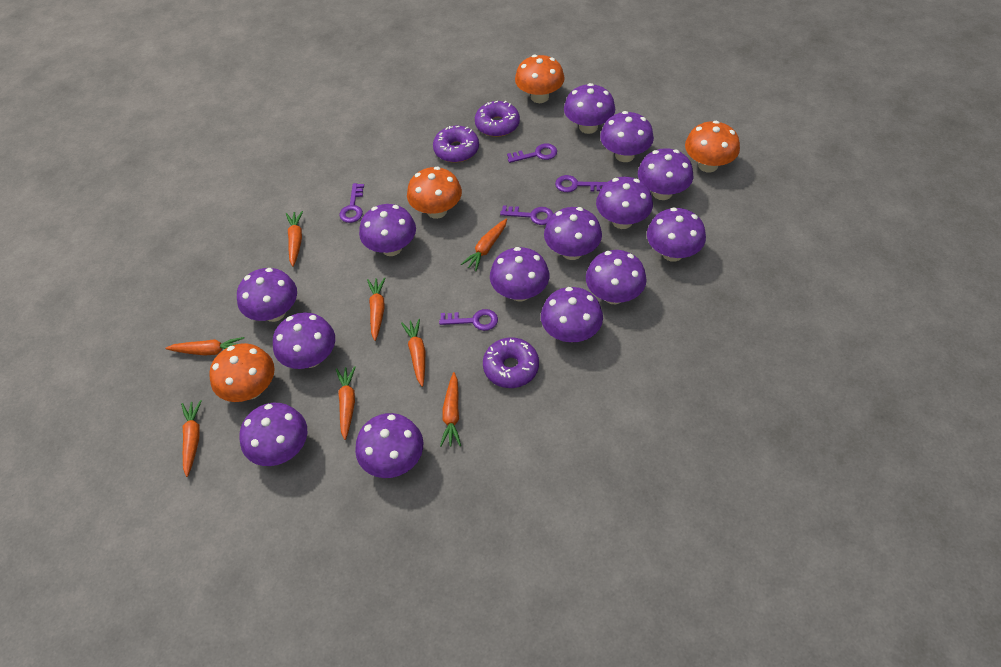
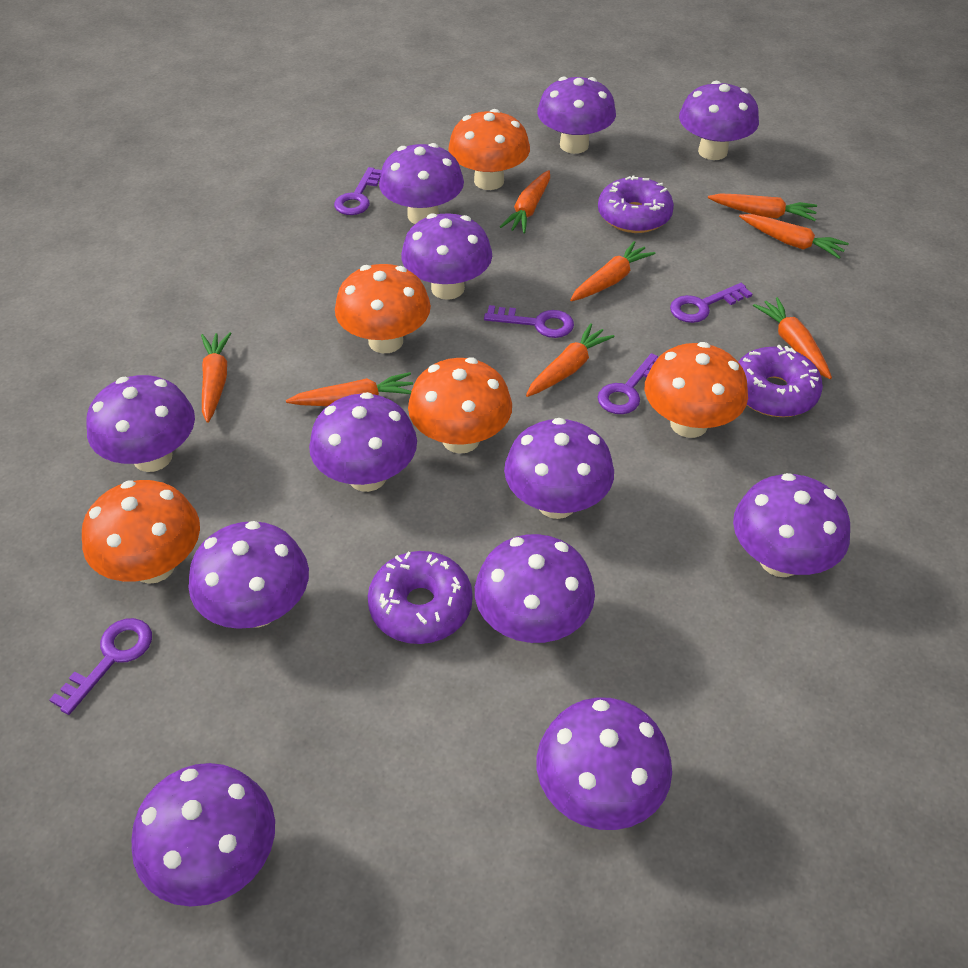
orange mushroom: [209,343,275,402] [407,167,462,219] [515,55,565,103] [685,121,740,172] = 4 -> [82,480,200,584] [335,264,431,353] [408,357,512,454] [448,109,530,190] [645,342,748,438] = 5
purple mushroom: [237,268,297,322] [239,403,307,466] [273,312,335,369] [355,413,423,478] [359,204,416,256] [490,247,549,302] [541,287,603,343] [544,207,602,260] [564,83,615,134] [586,250,647,304] [596,177,653,229] [600,111,654,162] [638,148,693,200] [647,207,706,262] = 14 -> [86,375,195,472] [131,763,275,907] [189,521,309,629] [309,392,417,492] [379,143,464,224] [401,213,492,300] [475,534,595,643] [504,418,614,519] [537,77,616,154] [537,697,672,830] [679,81,759,160] [733,473,850,577] = 12

